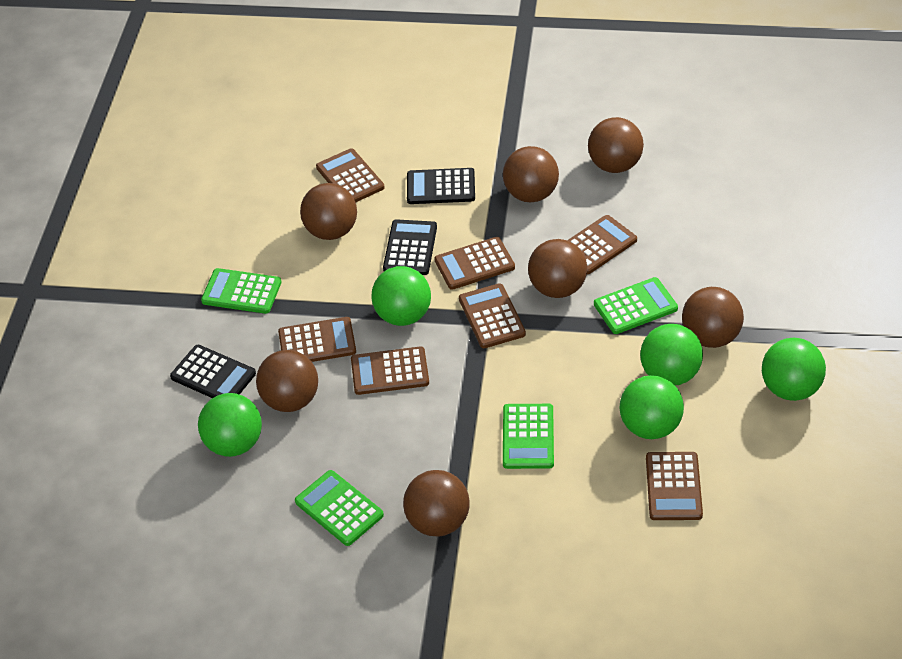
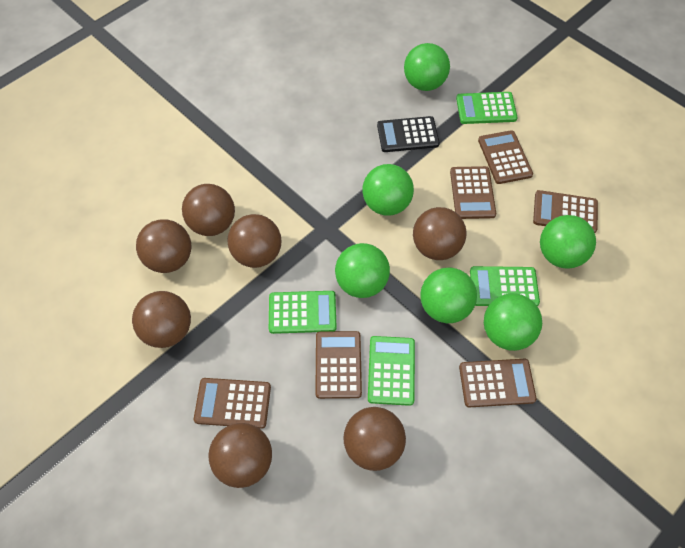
black calculator: [170,345,256,398] [383,219,437,275] [407,168,475,204] = 3 -> [377,116,440,152] = 1
brown calculator: [278,317,356,362] [316,148,384,202] [351,346,429,395] [435,237,515,290] [459,283,526,348] [568,215,637,274] [646,452,703,520] = 7 -> [194,378,271,429] [315,331,362,399] [450,166,496,219] [459,359,537,408] [478,130,533,184] [533,190,598,233] = 6
green ball: [198,393,262,457] [371,266,431,326] [619,375,684,439] [640,324,703,386] [762,338,826,401] = 5 -> [335,243,390,298] [362,164,414,216] [404,43,450,91] [420,267,477,323] [484,293,542,351] [540,215,596,269] = 6

